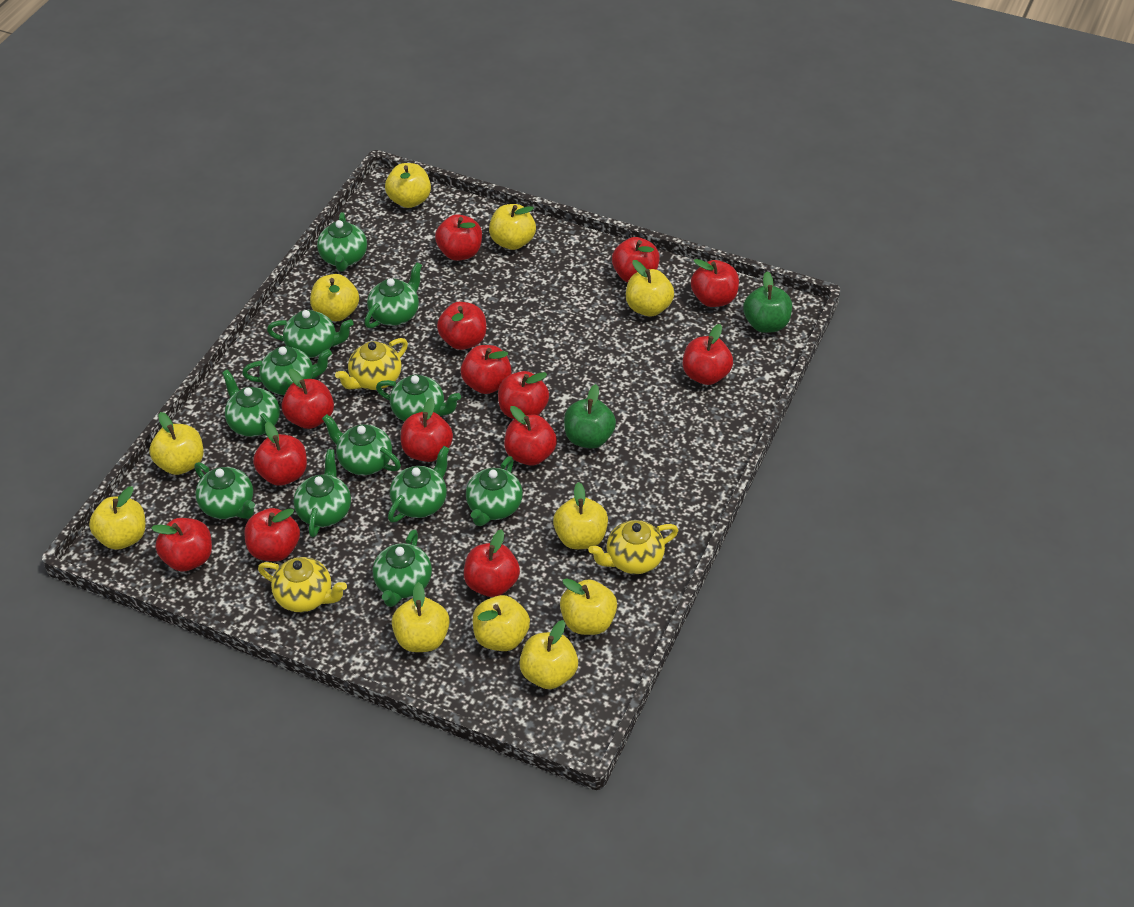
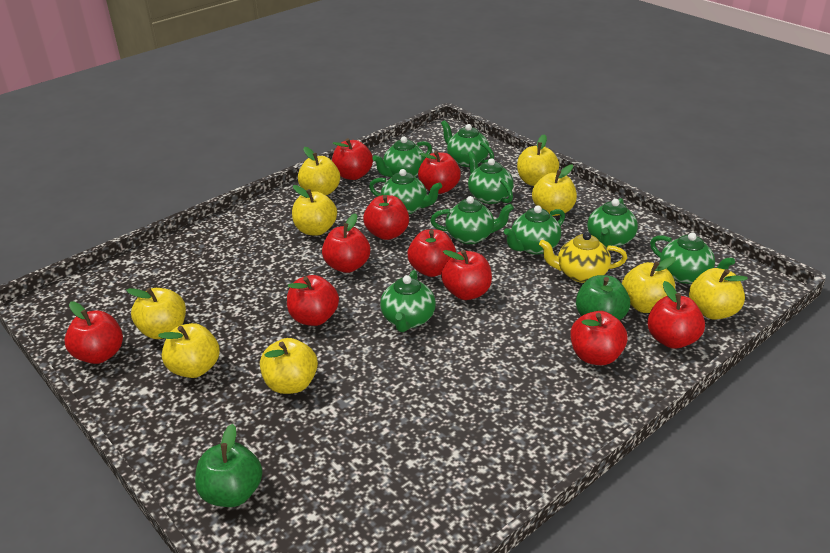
green teapot: [194,462,255,519] [222,369,280,437] [242,346,332,395] [267,310,354,358] [293,449,351,537] [317,212,367,271] [322,414,401,475] [364,263,422,328] [373,529,432,607] [376,374,461,422] [388,446,449,523] [466,456,523,526] = 12 -> [369,169,442,214] [372,137,432,177] [380,270,436,332] [430,196,514,244] [441,120,494,167] [468,151,514,204] [504,206,565,254] [587,198,638,248] [650,233,735,284] = 9
red apple: [151,518,212,572] [244,508,300,561] [253,422,307,486] [282,369,334,429] [401,397,453,462] [435,214,482,261] [437,302,486,350] [461,345,512,394] [464,529,520,597] [498,371,549,419] [504,406,557,466] [612,237,660,283] [683,324,733,385] [691,259,739,307] = 14 -> [64,301,123,364] [287,275,339,326] [322,213,370,273] [332,138,373,180] [363,195,409,240] [407,229,456,277] [418,150,461,194] [441,250,492,300] [571,311,628,365] [647,281,705,349] = 10
yellow apple: [89,486,146,550] [149,412,203,475] [310,274,359,321] [385,163,431,208] [392,582,450,652] [473,595,530,651] [489,204,536,250] [519,620,578,689] [553,482,608,549] [560,578,617,635] [626,260,674,316] = 11 -> [126,288,186,339] [158,323,220,378] [260,338,318,394] [292,185,337,236] [298,147,340,195] [517,134,559,186] [532,164,577,216] [622,257,676,313] [689,268,748,320] = 9
yellow teapot: [258,557,347,612] [335,338,408,390] [589,520,678,574] = 3 -> [539,232,627,283] = 1

